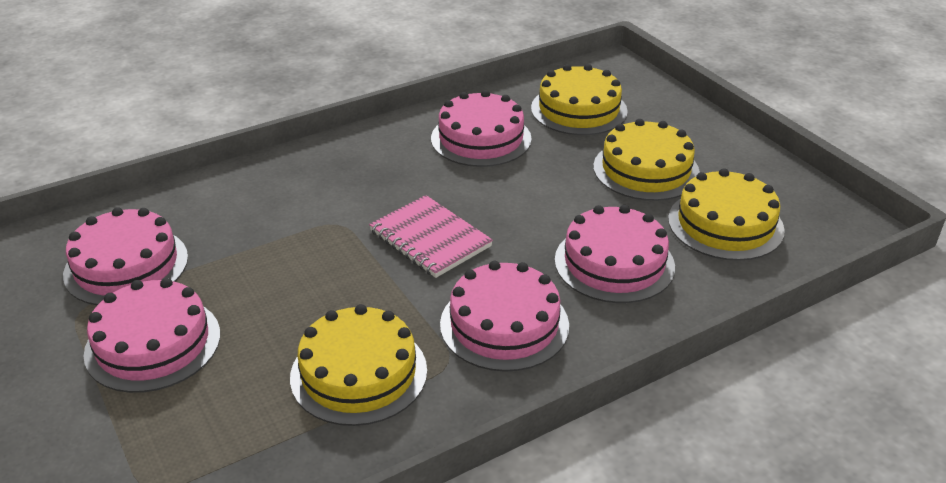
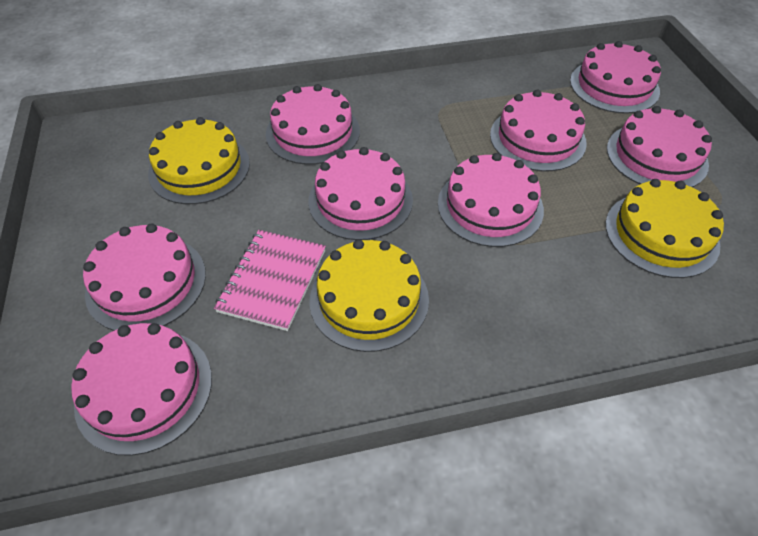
pink cake: [63,207,188,305] [83,278,220,393] [431,90,532,167] [440,261,569,372] [555,205,675,303] = 5 -> [71,323,212,456] [83,224,206,331] [266,84,360,165] [308,147,413,240] [438,153,544,247] [490,90,587,171] [570,41,661,114] [607,106,712,187] = 8
yellow cake: [290,304,427,426] [531,64,628,135] [593,119,700,201] [668,168,785,261] = 4 -> [148,117,250,204] [309,239,429,352] [605,179,724,278] = 3

